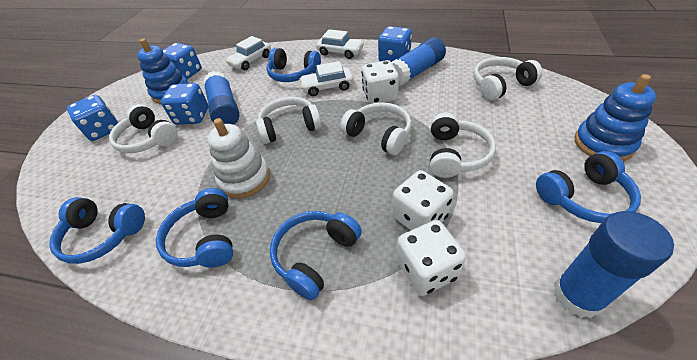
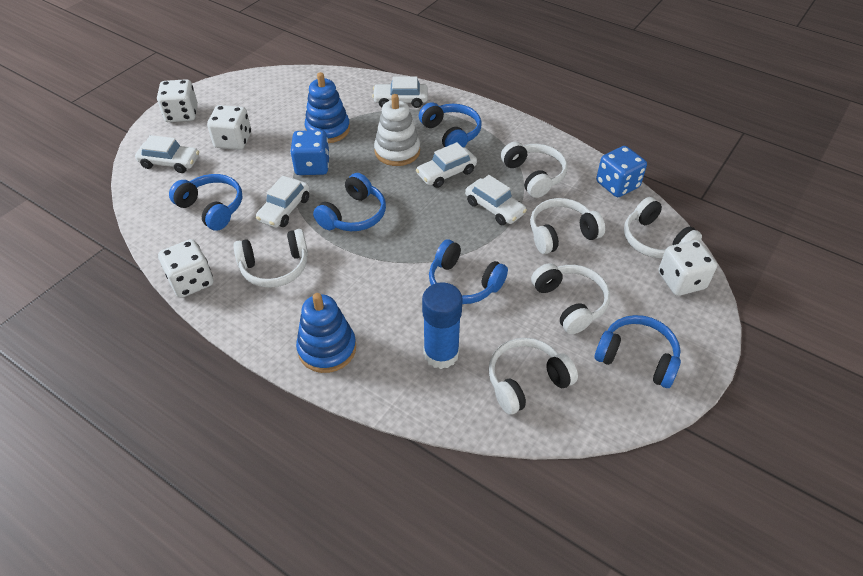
blue dice: [67,95,119,141] [161,83,208,125] [163,43,202,79] [378,26,412,62] = 4 -> [290,130,330,175] [596,146,647,197] = 2
blue glue stick: [203,71,240,125] [392,37,446,87] [553,211,674,318] = 3 -> [422,282,463,369] = 1
white car: [226,36,271,70] [299,61,353,96] [316,29,364,59] = 3 -> [135,135,199,173] [256,176,310,228] [372,76,428,108] [416,142,477,188] [465,175,527,225] = 5
white dice: [362,60,399,104] [393,170,454,231] [397,220,466,296] = 3 -> [157,79,198,122] [158,239,214,298] [207,105,251,150] [658,240,717,296] = 4
white headphones: [109,104,178,153] [256,97,322,144] [340,102,412,155] [430,112,496,178] [474,57,543,101] = 5 -> [233,229,308,288] [488,338,578,415] [501,142,568,198] [530,198,605,254] [531,263,610,334] [624,197,702,258] = 6

